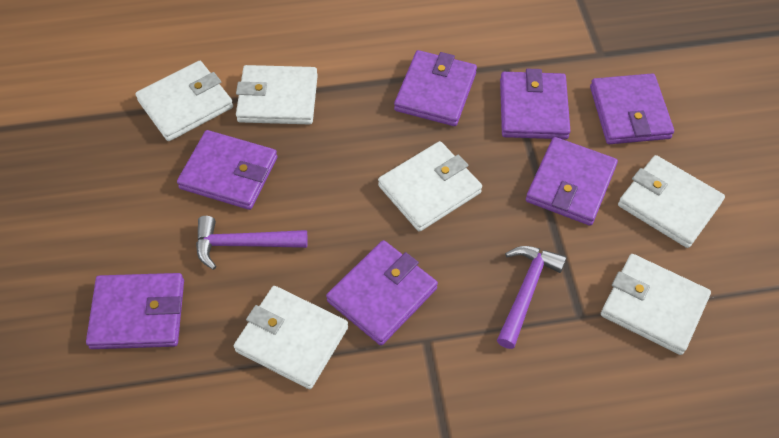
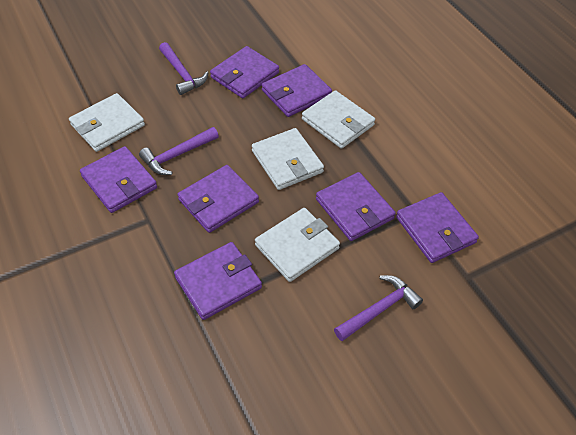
purple hammer: [196,216,308,270] [497,246,567,349] = 2 -> [139,127,219,175] [159,42,208,95] [334,275,423,341] = 3
white wallet: [136,61,233,141] [234,286,348,389] [236,65,318,124] [378,141,482,232] [601,254,711,355] [618,155,725,248] = 6 -> [69,93,145,152] [252,128,324,190] [255,208,340,282] [302,90,375,149] = 4

